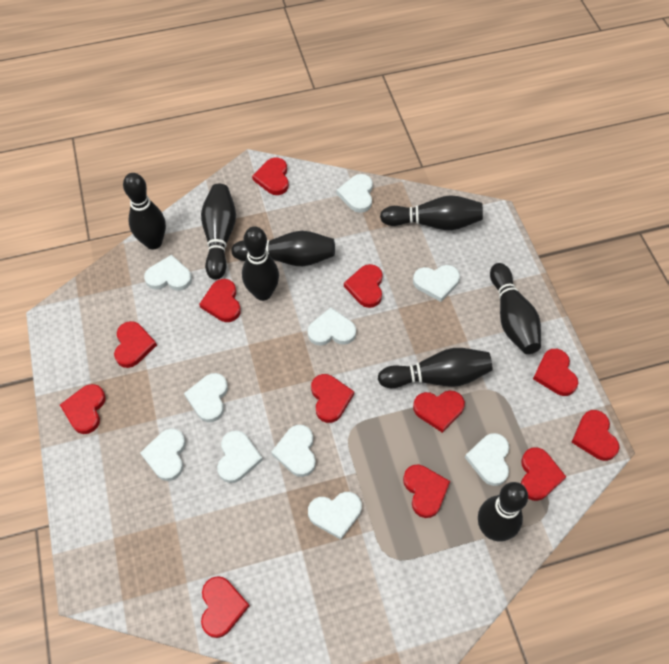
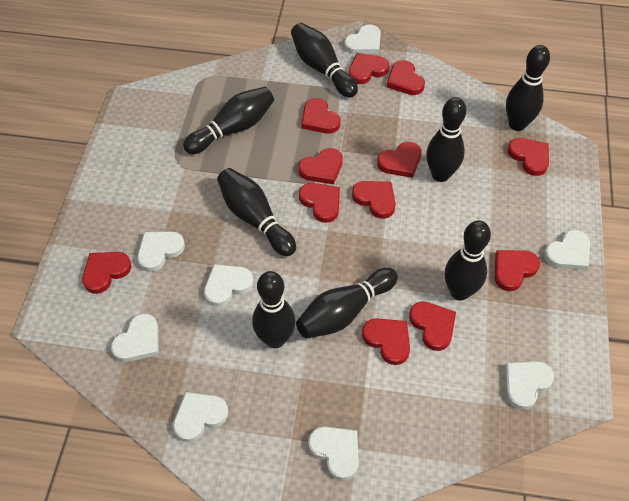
white heart: [140,428,186,481] [144,255,192,291] [184,373,228,422] [217,430,263,483] [271,425,316,477] [308,307,356,346] [308,492,362,540] [337,174,373,213] [413,265,460,302] [465,433,509,486] = 10 -> [111,314,159,362] [137,231,185,272] [173,392,229,442] [204,264,253,307] [308,426,359,481] [344,25,381,54] [504,361,554,410] [544,230,590,270] = 8

